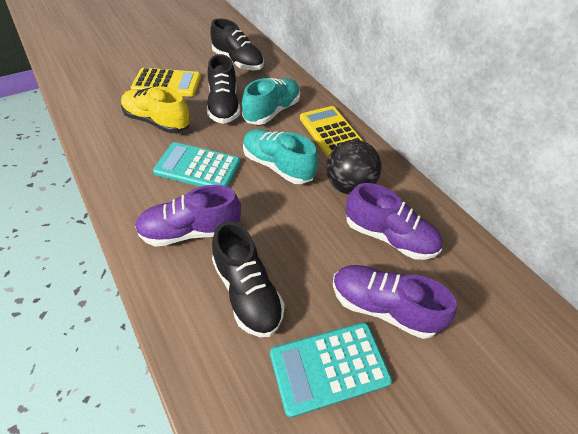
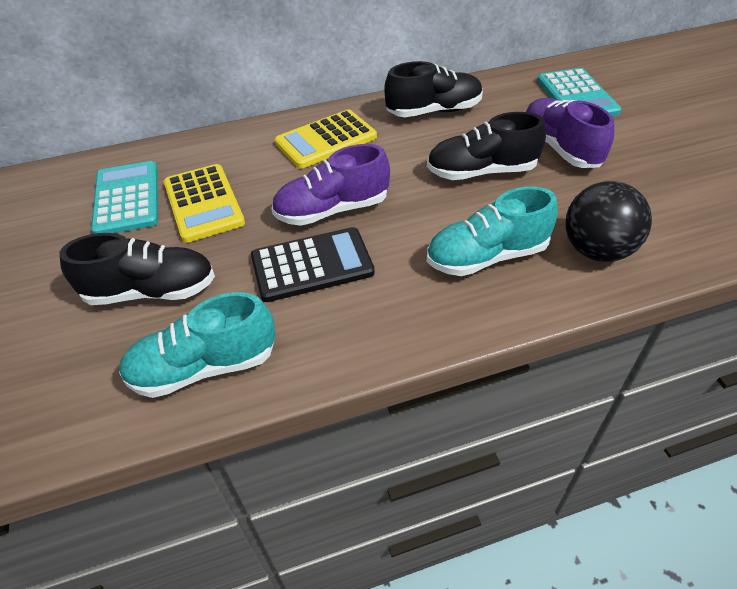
black calculator: none = 0 -> [251,227,375,302] = 1
purple shoe: [135,185,241,247] [333,265,457,339] [345,183,442,260] = 3 -> [271,144,390,226] [526,98,614,168] = 2
yellow shoe: [121,86,190,133] = 1 -> none = 0

